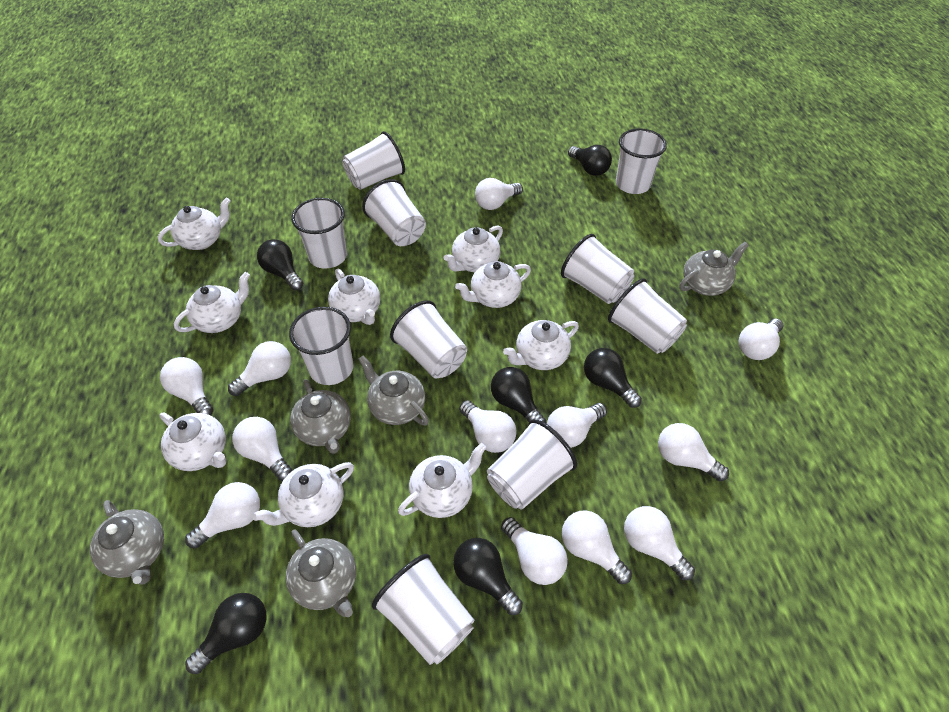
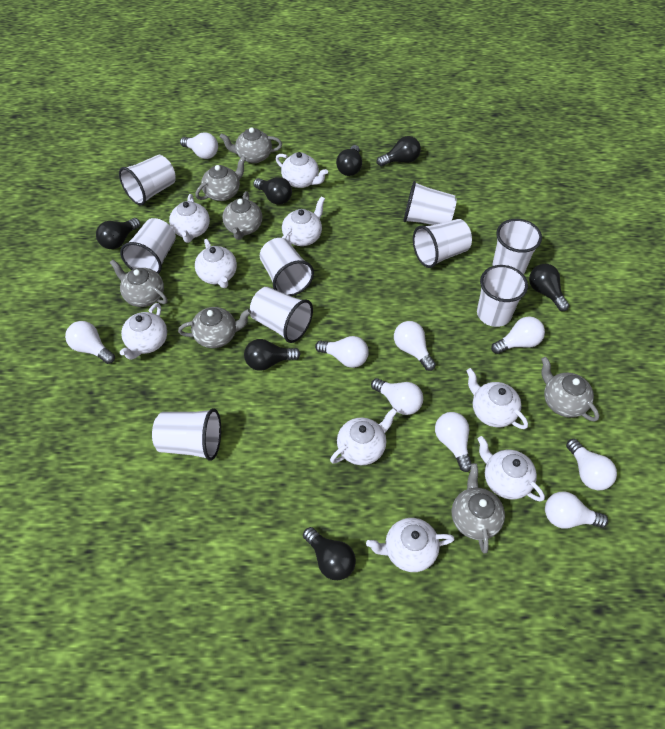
black light bulb: [185,593,267,674] [257,239,303,290] [453,538,523,615] [491,367,546,423] [568,145,612,176] [584,348,642,408] = 6 -> [96,218,140,249] [244,339,301,371] [253,177,292,205] [303,527,356,580] [336,145,362,176] [377,136,421,166] [529,264,569,311] = 7
grey teapot: [90,500,164,584] [286,529,356,617] [290,379,351,454] [359,355,429,425] [679,242,749,296] = 5 -> [109,259,168,307] [178,307,251,348] [195,156,246,201] [220,127,282,163] [222,191,262,240] [452,463,505,553] [541,357,599,422] = 7
white cup: [289,307,353,385] [291,198,347,269] [342,131,405,190] [362,179,426,246] [372,554,475,665] [390,301,467,379] [487,419,577,510] [561,234,634,304] [608,279,687,354] [616,128,667,194] = 10 -> [119,155,176,205] [120,218,176,274] [152,408,221,461] [250,287,313,343] [260,238,314,296] [403,181,457,225] [413,219,472,268] [477,265,528,327] [492,219,542,274] = 9
white light bulb: [160,357,213,416] [185,482,260,549] [228,341,291,396] [232,417,293,481] [459,400,517,453] [475,178,523,210] [501,517,568,585] [547,403,607,448] [562,510,632,584] [624,506,695,580] [658,423,729,481] [739,319,783,360] = 12 -> [65,321,115,364] [180,132,218,159] [315,336,369,368] [371,378,423,415] [394,321,436,371] [435,412,472,472] [491,317,545,354] [545,491,608,529] [566,439,617,490] = 9

